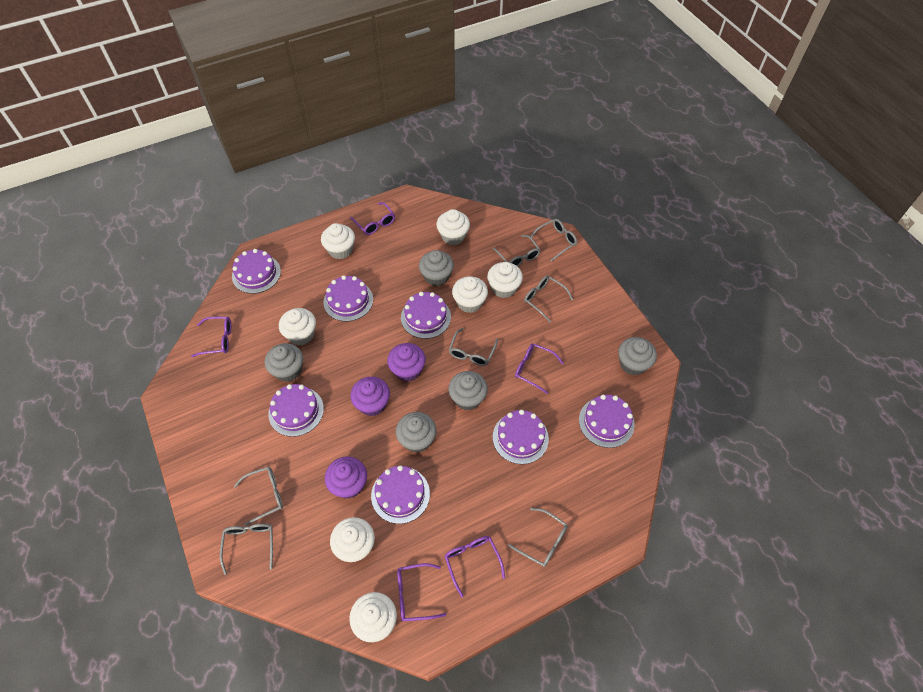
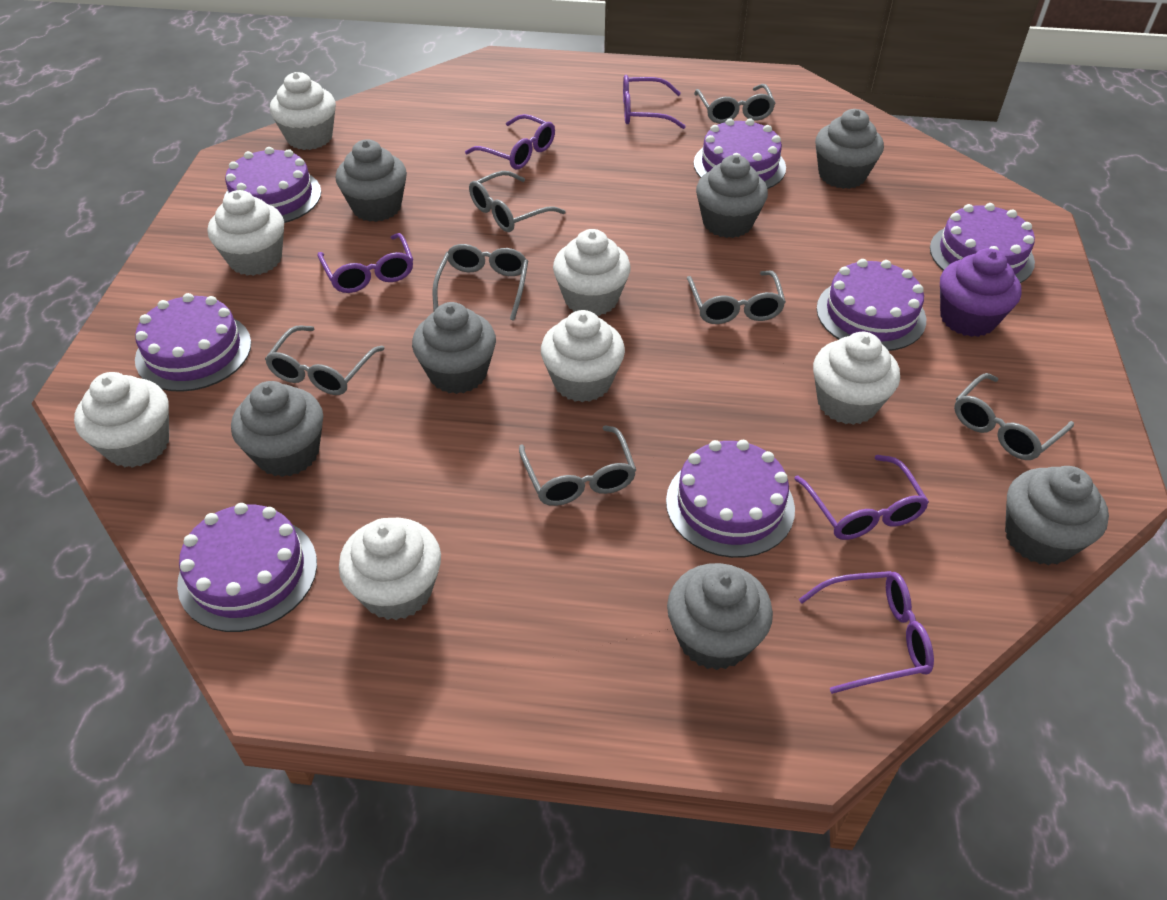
grey cupcake: [265,343,303,382] [396,412,437,453] [419,250,454,286] [448,371,488,411] [618,337,657,376] = 5 -> [231,381,323,477] [336,139,407,222] [412,302,496,394] [667,563,773,670] [696,155,768,238] [815,109,884,189] [1005,466,1109,565] = 7
purple cupcake: [325,457,367,499] [350,377,390,416] [387,343,426,382] = 3 -> [940,248,1022,337] = 1

